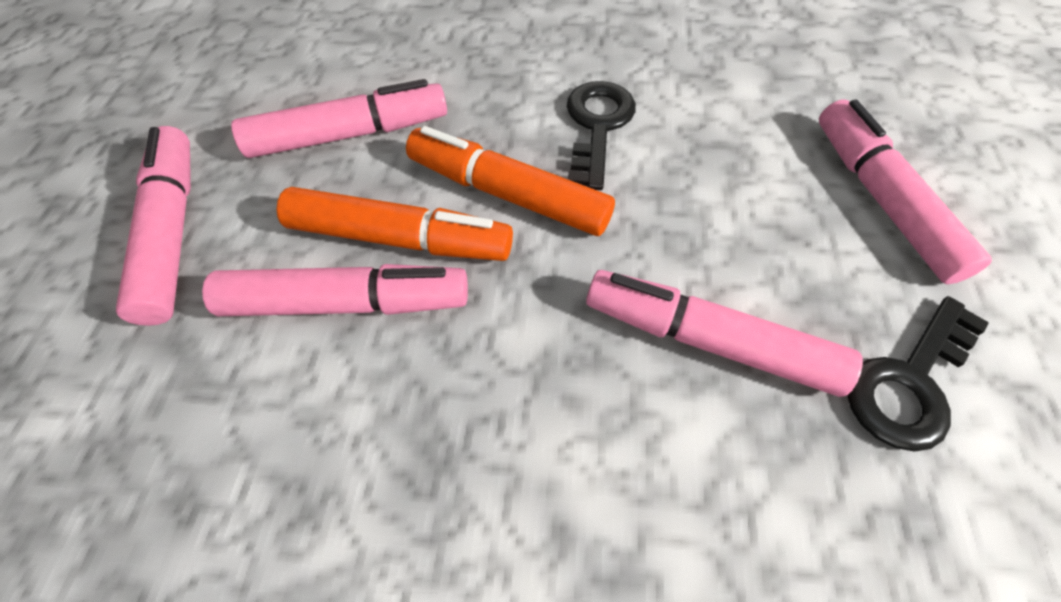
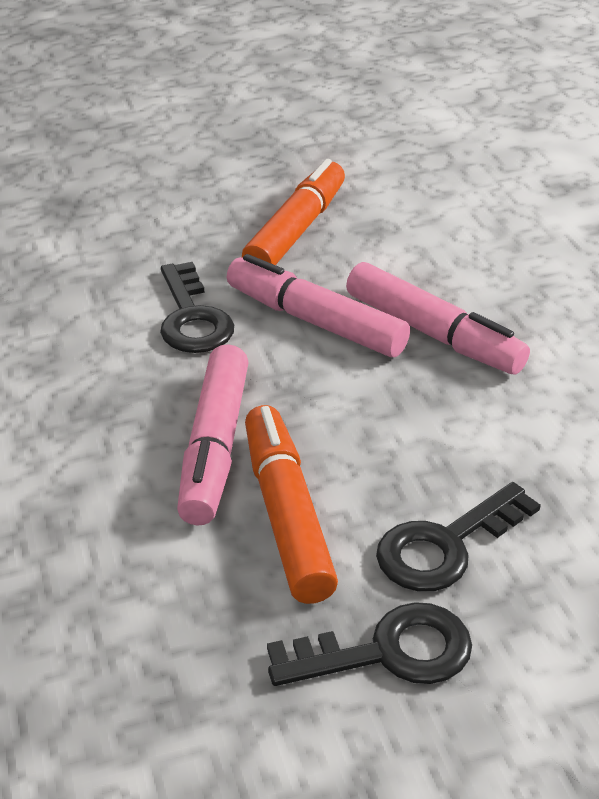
black key: [567,81,636,190] [847,296,989,452] = 2 -> [160,262,234,353] [267,602,472,686] [376,482,541,592] = 3
pink marker: [116,126,191,326] [202,264,468,316] [231,79,447,158] [586,270,863,397] [819,99,992,285] = 5 -> [177,344,249,525] [227,254,410,357] [346,262,530,375] = 3

